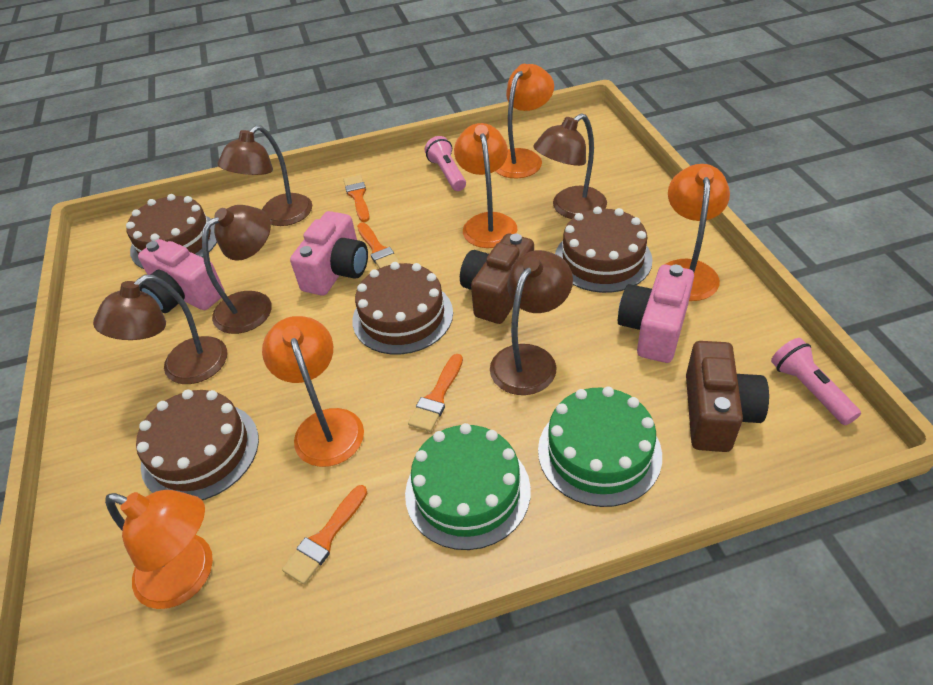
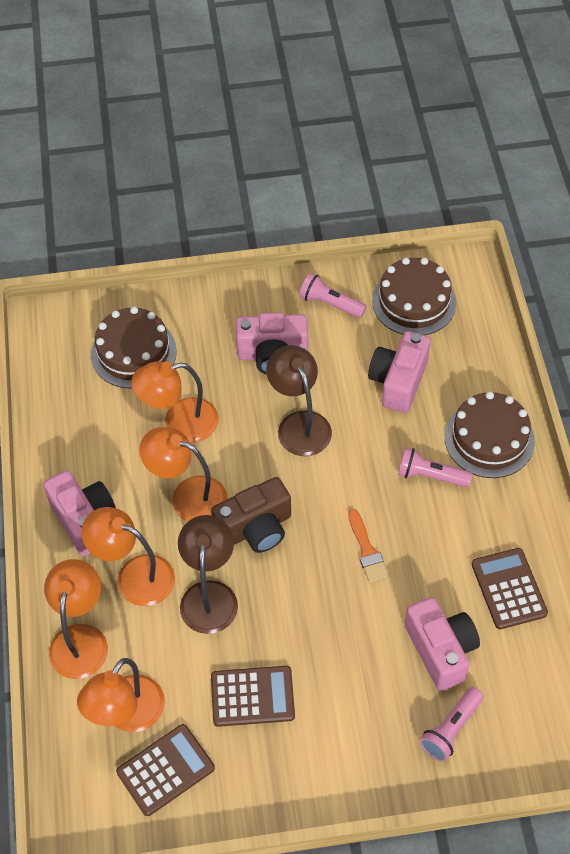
brown cake: [126,194,217,269] [136,389,259,500] [352,262,453,354] [555,207,653,293] = 4 -> [91,307,177,389] [372,258,456,335] [445,391,535,478] = 3
brown calculator: none = 0 -> [116,724,215,816] [211,666,295,727] [472,548,548,629] = 3
brown camera: [460,234,534,324] [686,341,769,452] = 2 -> [211,477,291,553] = 1
brown lamp: [93,275,227,384] [202,205,272,334] [218,125,312,226] [490,250,573,395] [534,114,607,219] = 5 -> [178,515,238,634] [266,345,332,456] = 2
green cake: [405,423,531,550] [538,386,662,507] = 2 -> none = 0
orange brush: [282,485,367,585] [344,175,370,222] [357,222,400,268] [408,354,463,432] = 4 -> [348,509,389,583] = 1
pink camera: [138,239,225,313] [290,211,368,296] [618,265,694,363] = 3 -> [44,470,116,556] [236,312,308,374] [368,331,431,413] [405,597,480,691] = 4
pink flashlight: [425,136,466,191] [771,338,861,425] = 2 -> [299,273,367,318] [398,447,473,487] [420,687,483,762] = 3

